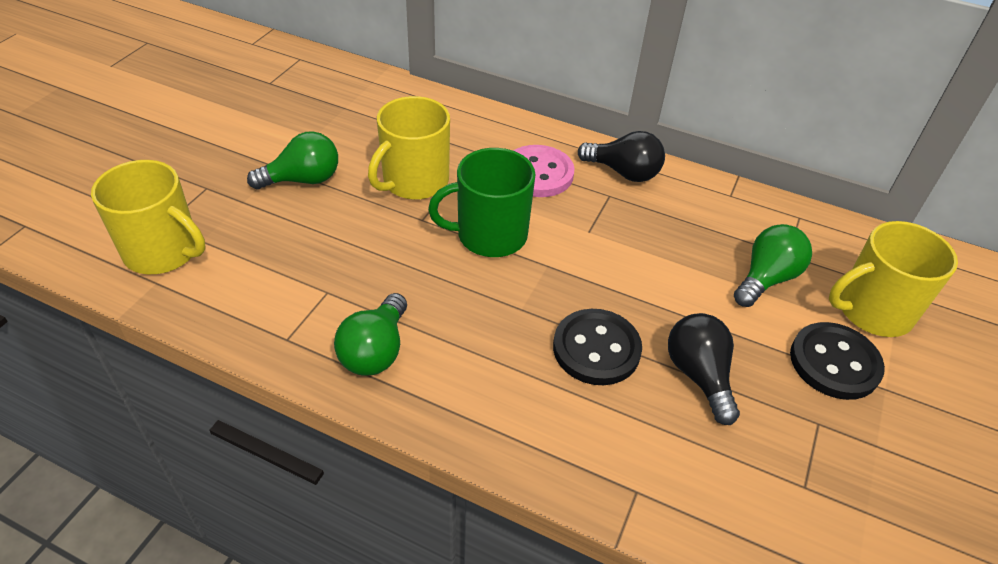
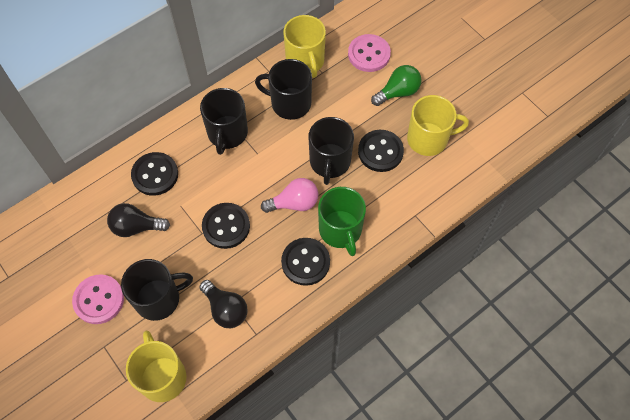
black button: [553,309,642,385] [790,322,885,400] = 2 -> [131,152,178,196] [202,203,250,249] [281,238,330,286] [358,130,404,172] = 4
black mug: none = 0 -> [121,259,193,321] [200,88,248,155] [255,59,312,120] [309,117,354,185] = 4
green light bulb: [247,131,338,190] [334,293,407,376] [734,224,812,307] = 3 -> [371,65,422,106] = 1
pink button: [513,145,574,197] = 1 -> [72,274,124,324] [348,34,391,72] = 2
pink light bulb: none = 0 -> [261,178,318,213] = 1

